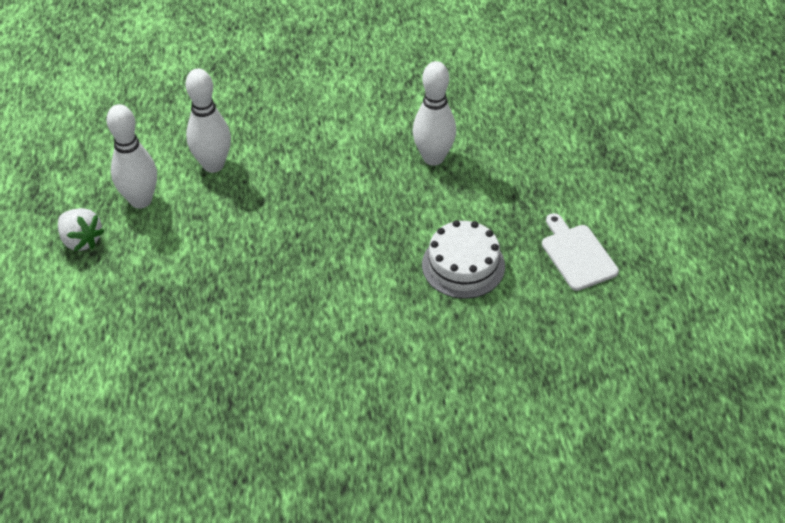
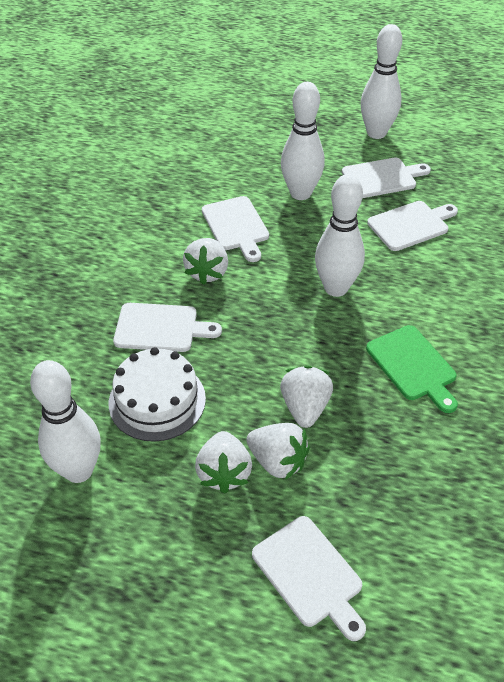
green cutting board: none = 0 -> [366,325,458,413] = 1
white bowling pin: [106,104,157,209] [186,68,231,173] [413,61,456,166] = 3 -> [30,360,101,483] [281,82,325,200] [315,174,365,297] [361,24,402,139] = 4
white cutting board: [542,213,619,291] = 1 -> [113,303,222,352] [202,196,269,262] [252,516,366,641] [342,158,431,198] [367,201,458,251] = 5
white strawberry: [58,208,104,251] = 1 -> [183,238,228,285] [195,431,252,494] [246,423,310,480] [280,366,333,428] = 4

